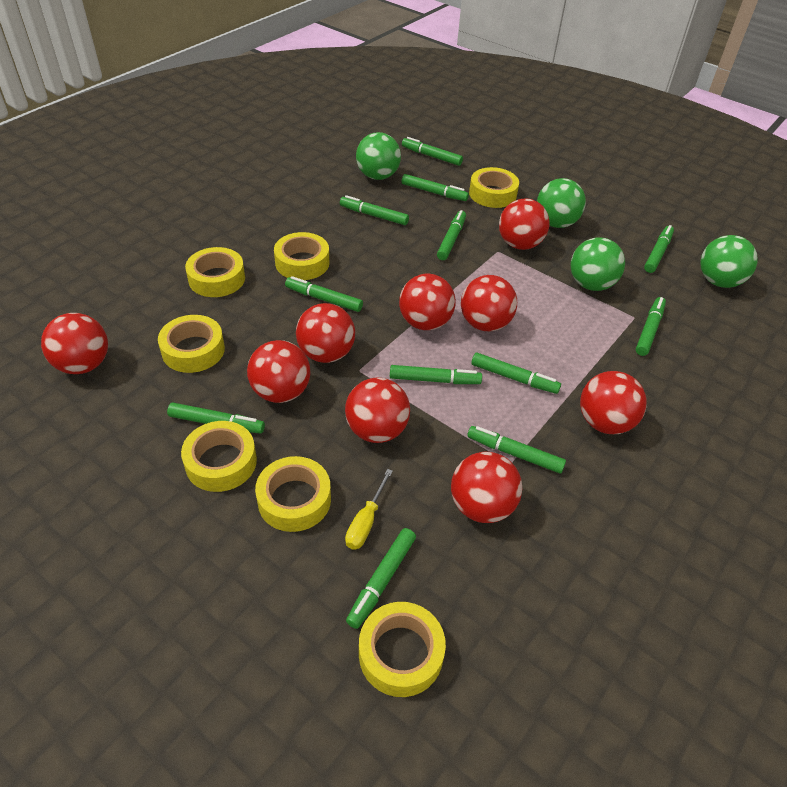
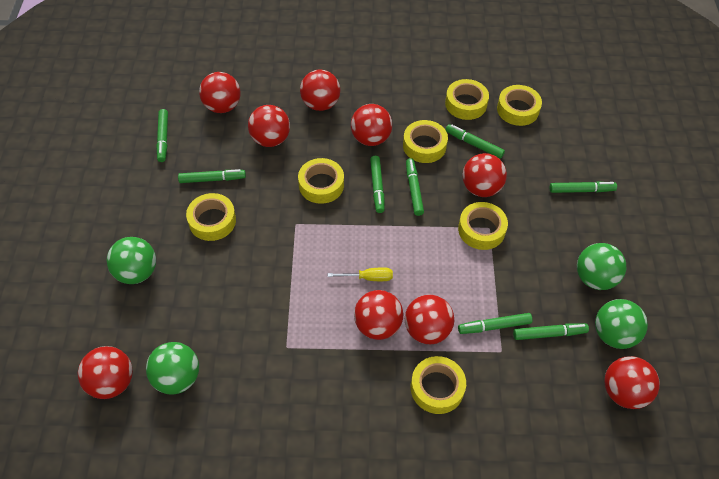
green marker: [167,402,265,434] [285,276,363,312] [340,195,409,225] [346,528,416,629] [390,365,482,384] [402,137,463,166] [402,174,469,201] [437,210,466,260] [467,426,566,473] [471,353,561,394] [636,297,666,356] [644,225,674,273] = 12 -> [156,109,168,162] [178,169,246,183] [370,156,385,213] [406,158,424,216] [445,124,505,159] [458,313,532,334] [513,323,589,340] [550,181,617,193] = 8

